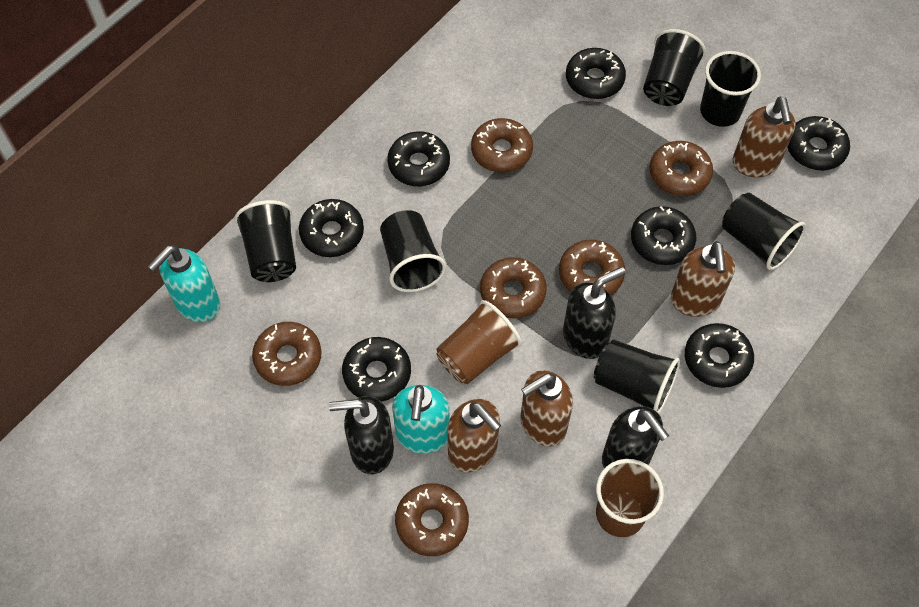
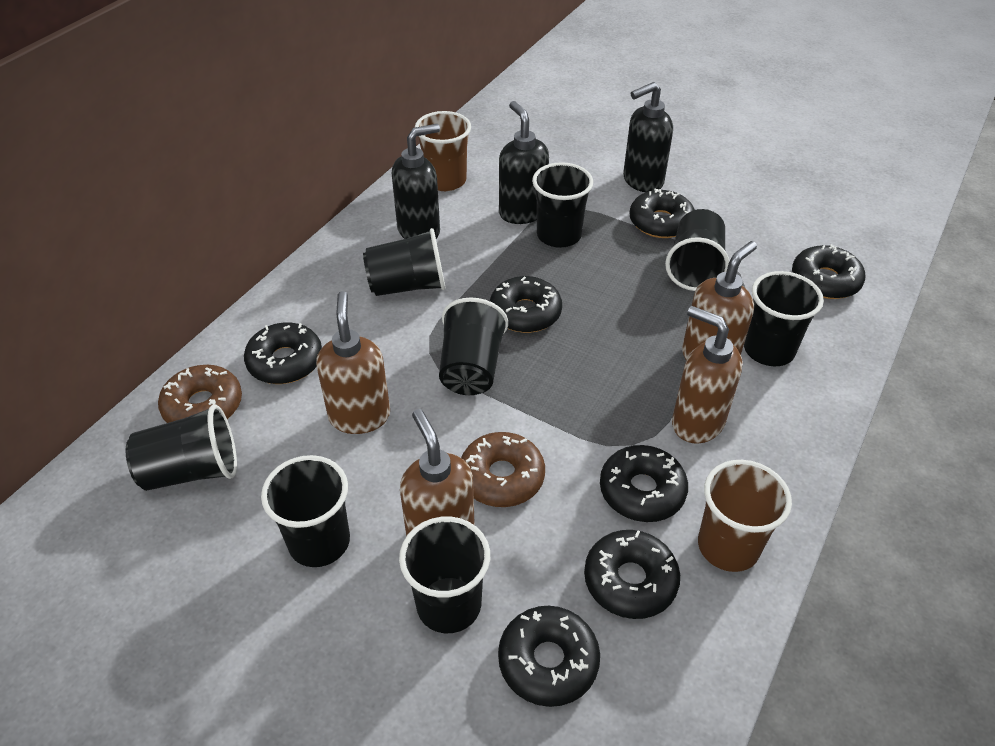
black cup: [234,200,296,282] [380,210,446,292] [594,339,680,414] [643,29,706,106] [700,51,761,127] [722,193,806,270] = 6 -> [125,404,237,491] [261,455,350,567] [363,228,446,296] [399,516,490,633] [439,297,508,395] [532,162,593,248] [665,209,729,291] [744,271,824,366] = 8
brown donut: [252,322,321,386] [395,483,469,556] [471,118,533,173] [480,257,547,319] [559,240,625,295] [650,141,713,196] = 6 -> [158,365,242,423] [461,432,545,507] = 2
turquoise soap dispenser: [147,245,220,322] [392,385,450,454] = 2 -> none = 0

